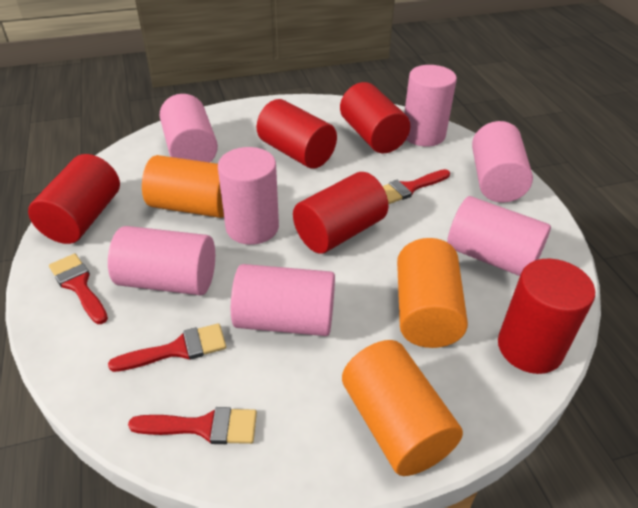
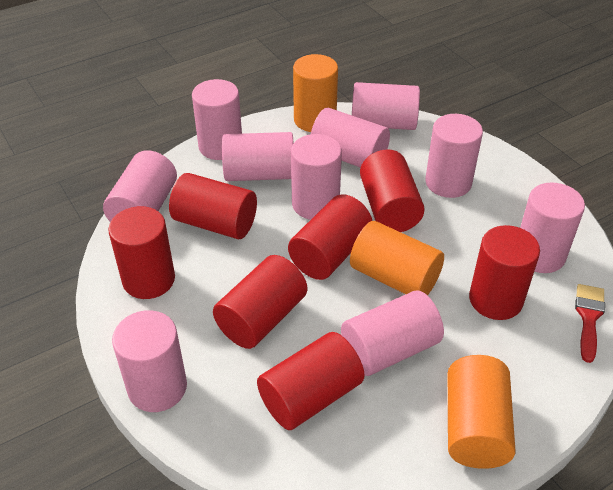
pink cylinder: [108,226,215,295] [160,94,218,163] [218,147,279,245] [231,264,335,336] [404,65,457,147] [447,196,551,276] [472,121,533,203] = 7 -> [103,150,177,222] [112,310,187,412] [192,79,242,160] [222,132,294,181] [291,134,342,220] [311,108,390,168] [341,290,444,376] [352,82,420,130] [425,114,483,198] [520,182,585,273] = 10
red brush: [49,254,108,324] [108,323,226,372] [128,407,257,444] [382,169,450,204] = 4 -> [575,284,605,363] = 1
red cylinder: [28,154,120,244] [257,99,337,169] [293,172,388,254] [340,82,410,153] [498,258,595,374] = 5 -> [108,206,175,299] [169,173,257,239] [213,255,307,349] [257,332,365,430] [288,194,372,280] [360,149,425,232] [469,225,540,320] = 7

